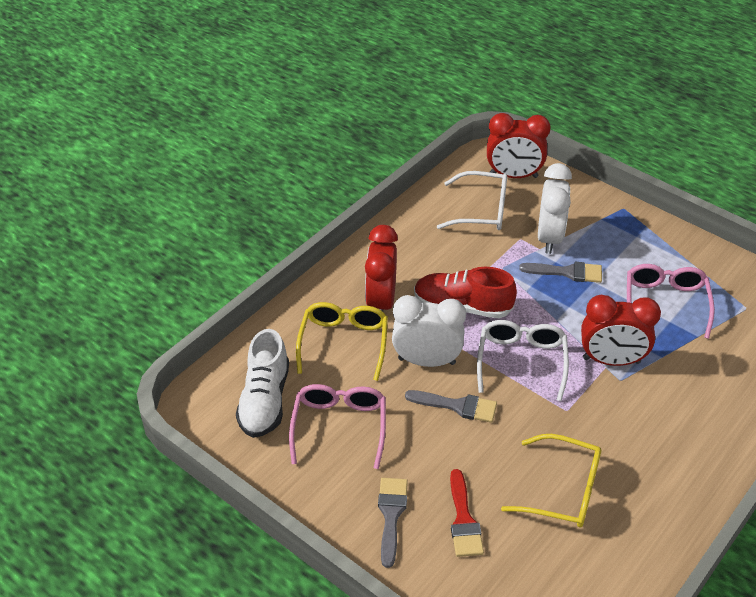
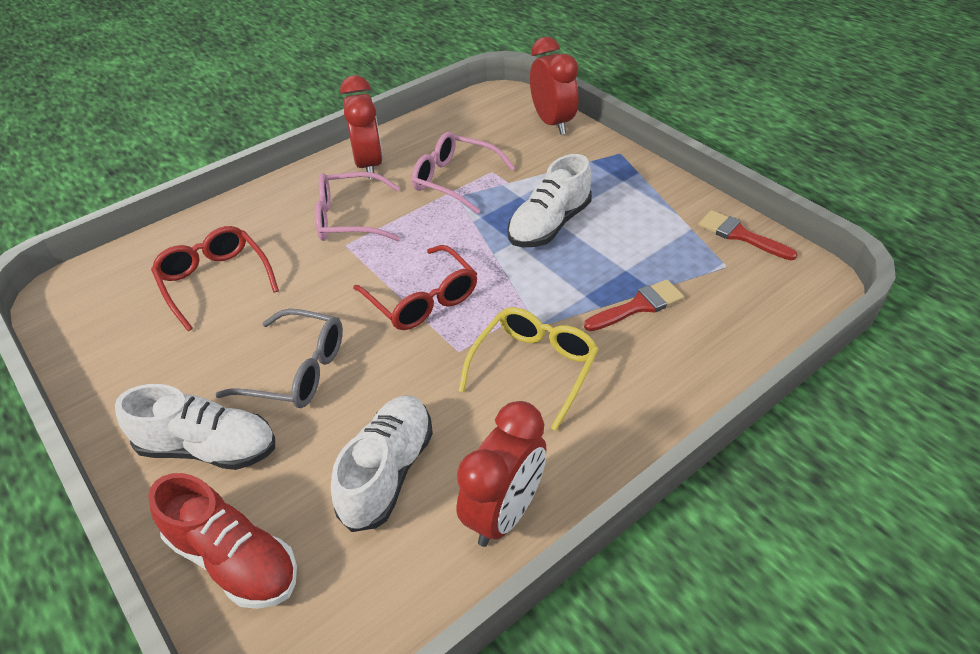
grey brush: [378,478,408,568] [405,390,497,423] [519,262,602,283] = 3 -> none = 0
grey glasses: none = 0 -> [215,309,343,408] = 1
red brush: [450,469,484,557] = 1 -> [584,279,684,331] [698,210,798,260] = 2
red glasses: none = 0 -> [151,226,279,331] [353,245,477,330] = 2
white clock: [392,295,466,367] [538,163,572,254] = 2 -> none = 0
white glasses: [437,171,507,230] [477,320,569,401] = 2 -> none = 0
white shoe: [236,329,289,438] = 1 -> [115,384,275,470] [331,396,433,532] [507,154,592,247] = 3
yellow glasses: [296,302,388,381] [501,434,601,528] = 2 -> [458,307,599,431] = 1

